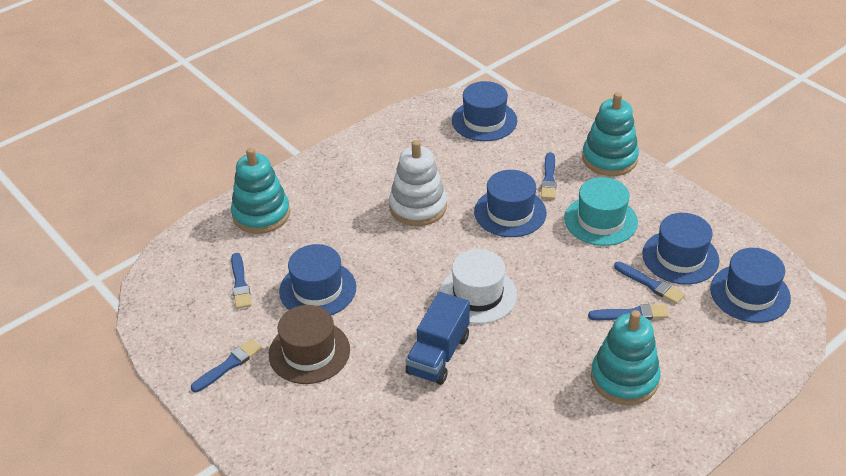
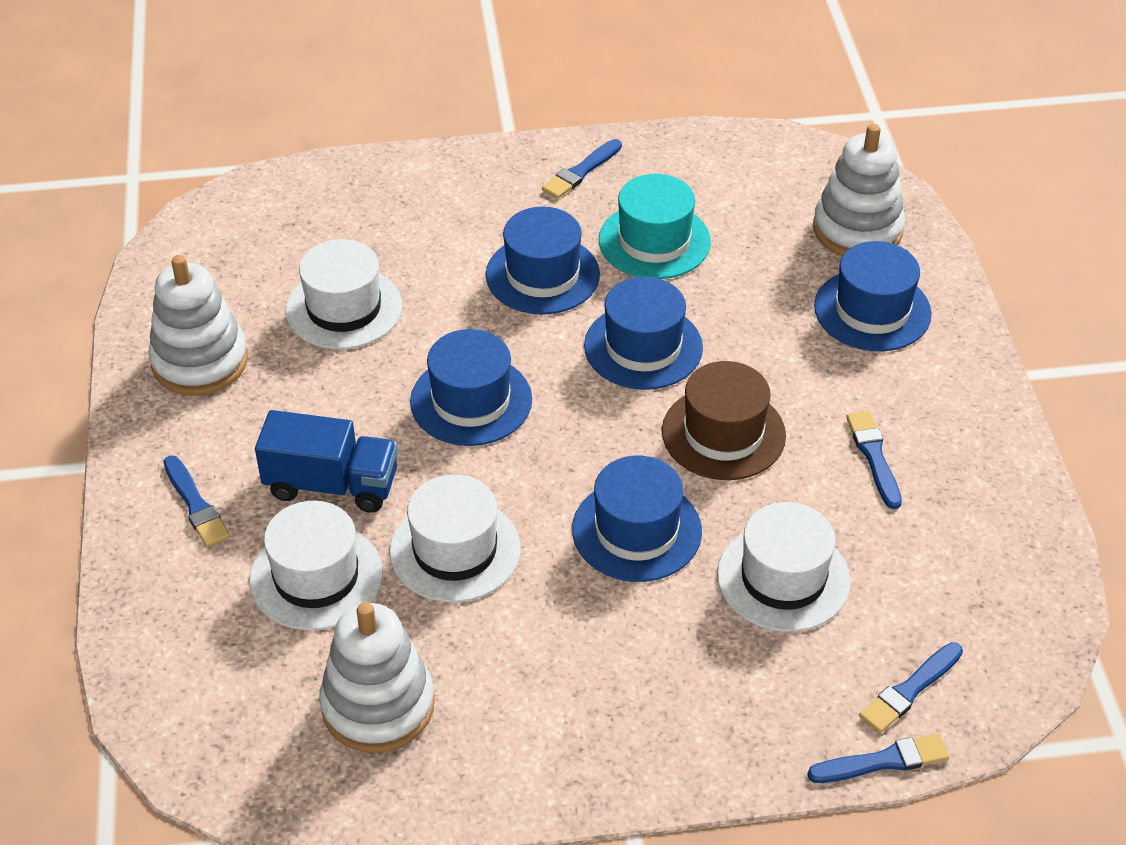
turquoise stacking toy: [231,148,290,234] [582,92,639,176] [591,310,661,405] = 3 -> none = 0
white hat: [439,249,517,324] = 1 -> [249,500,383,630] [285,239,402,349] [389,475,521,602] [717,502,851,632] = 4
white stacking toy: [389,140,447,226] = 1 -> [148,255,248,396] [319,602,435,753] [813,124,905,256] = 3

